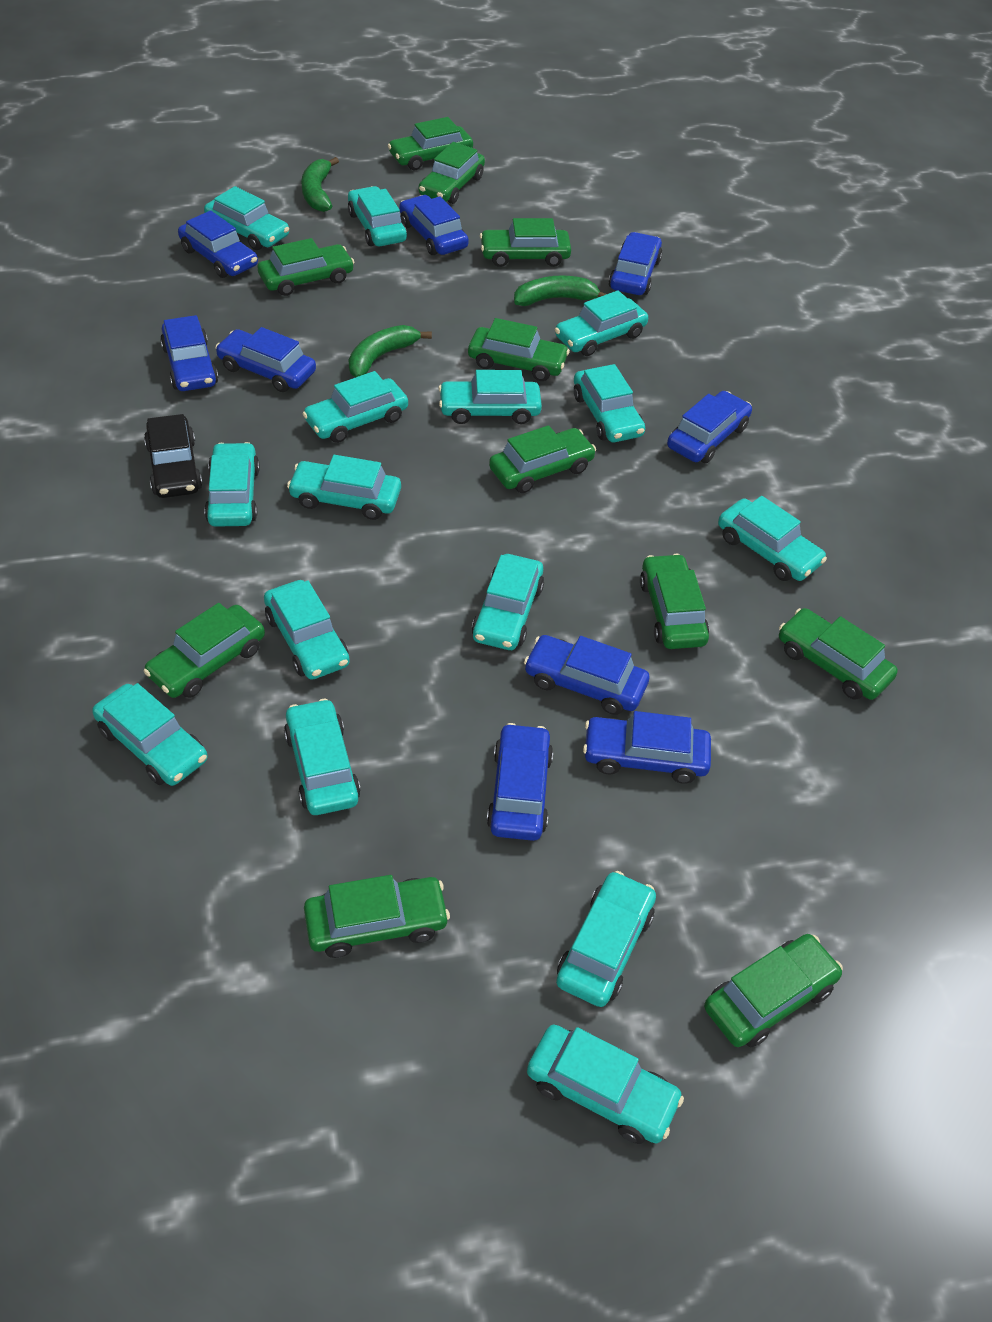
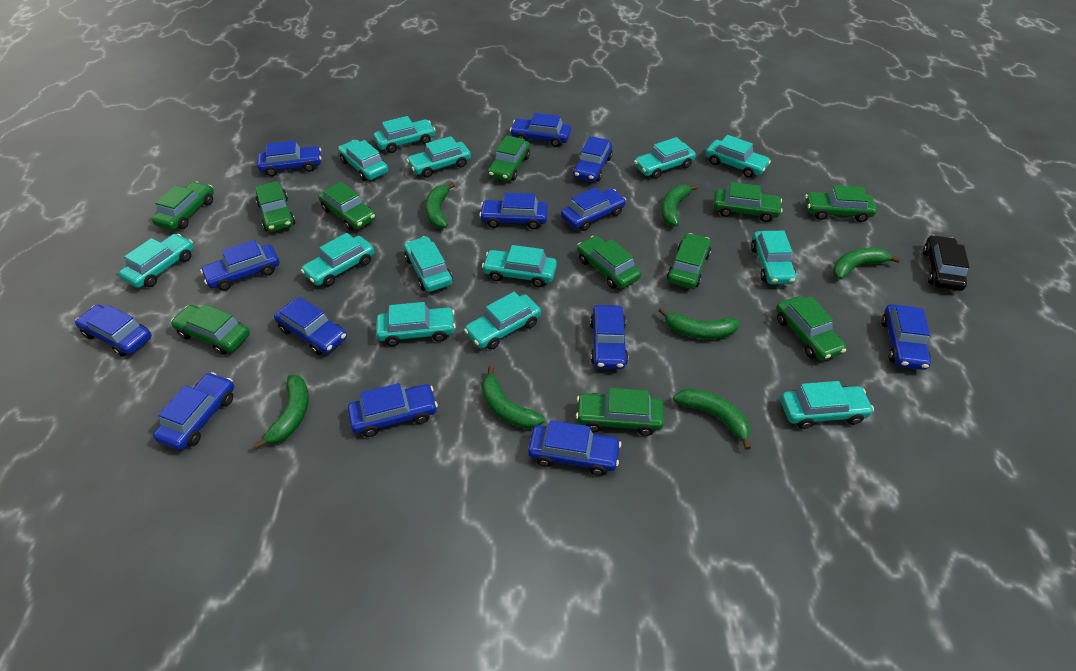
blue car: [160,315,218,391] [178,211,258,278] [215,327,316,392] [399,195,469,255] [487,723,553,841] [524,635,649,715] [583,711,711,784] [608,232,662,295] [667,391,752,463] = 9 -> [75,305,152,357] [153,372,234,450] [200,240,280,291] [257,140,321,176] [274,297,347,355] [348,383,438,437] [479,193,548,229] [510,113,571,147] [528,420,621,476] [561,187,626,231] [573,136,613,182] [590,305,628,369] [881,304,931,370] = 13
green banana: [301,157,339,212] [349,325,432,377] [514,275,606,306] = 3 -> [254,375,309,449] [425,182,455,229] [481,366,545,429] [658,307,739,339] [661,184,698,226] [673,388,751,450] [833,248,901,280] = 7
turquoise car: [92,683,208,786] [204,186,289,250] [204,442,260,527] [264,580,350,680] [284,699,361,815] [287,455,401,520] [302,371,408,443] [348,186,407,246] [438,370,542,424] [472,554,544,650] [527,1025,684,1144] [555,290,648,356] [556,871,656,1007] [574,364,645,442] [718,496,827,581] = 15 -> [119,234,194,288] [301,233,374,286] [338,140,388,181] [374,116,436,153] [376,302,456,346] [404,236,453,292] [407,136,471,178] [464,292,541,350] [482,245,557,287] [634,137,696,179] [705,135,771,178] [751,231,796,285] [780,381,874,429] = 13

